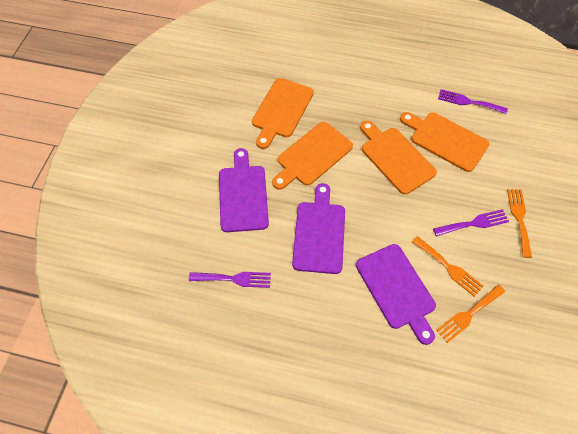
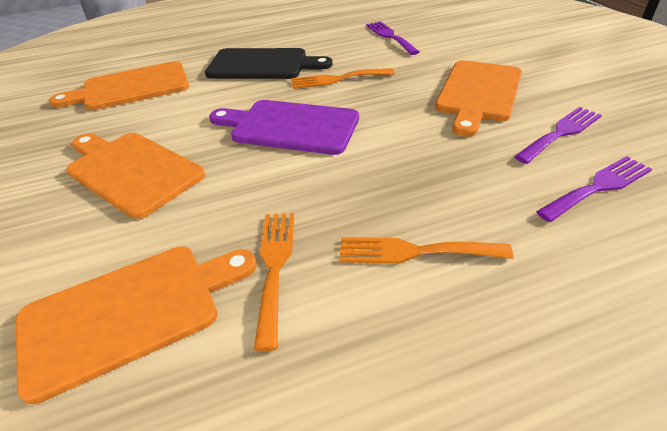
black cutting board: none = 0 -> [205,48,333,79] = 1
purple cutting board: [219,148,269,232] [292,183,345,274] [356,244,436,345] = 3 -> [209,100,359,155] = 1

